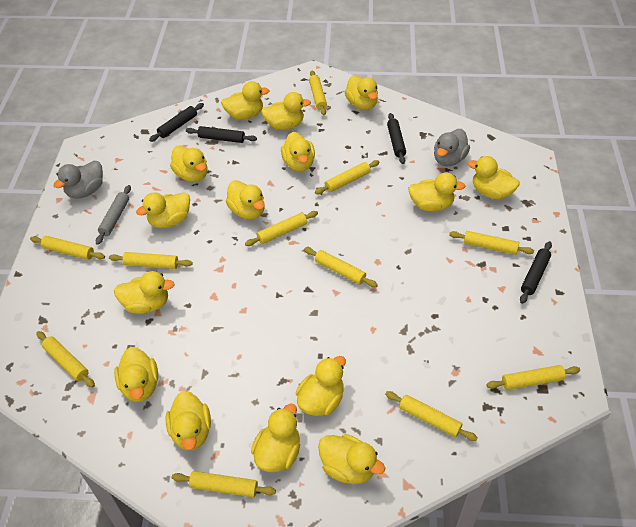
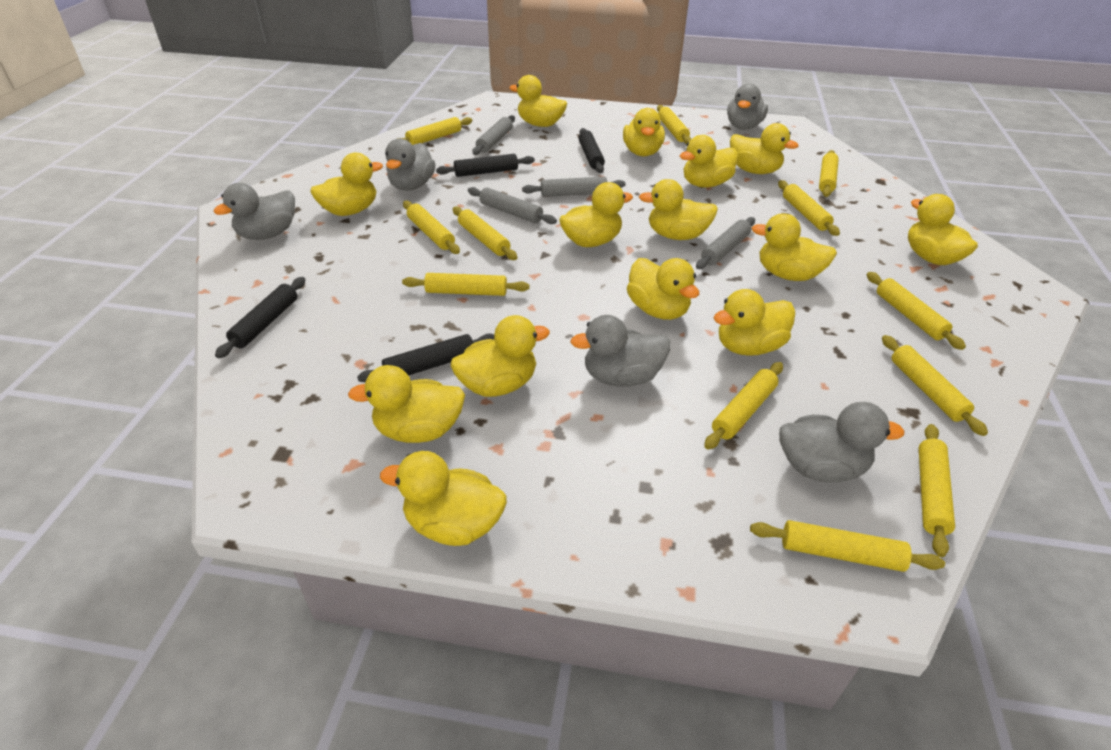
grey duck: [53,161,103,199] [434,129,470,166] = 2 -> [214,183,295,240] [385,139,436,191] [570,315,671,387] [727,83,768,130] [779,402,904,482] = 5
grey rolling pin: [96,185,131,245] = 1 -> [468,187,557,224] [472,115,515,155] [522,176,625,197] [696,217,755,269] = 4
yellow duck: [114,271,175,314] [114,347,158,402] [136,192,190,228] [166,391,211,450] [170,145,207,182] [221,81,270,120] [226,180,265,219] [251,404,300,472] [261,92,311,130] [281,132,315,172] [296,356,346,416] [318,434,385,484] [345,75,378,110] [408,172,465,211] [468,156,520,199] = 15 -> [311,152,383,216] [348,365,465,443] [380,451,507,546] [451,315,550,397] [509,75,567,127] [559,182,633,247] [623,108,665,156] [627,258,699,320] [639,179,718,240] [680,135,738,188] [713,289,795,356] [730,123,799,174] [752,213,837,281] [908,194,978,265] = 14
yellow rolling pin: [30,236,105,260] [36,331,95,388] [109,252,193,269] [172,471,276,497] [245,211,318,246] [304,247,378,288] [309,70,327,115] [315,160,380,194] [385,391,478,441] [449,231,534,255] [486,365,580,390] = 11 -> [397,117,472,145] [402,273,530,296] [403,201,460,254] [453,206,517,260] [657,105,691,144] [704,362,783,449] [750,520,945,572] [778,180,840,236] [819,150,839,197] [867,272,966,350] [882,335,988,436] [919,424,955,557] = 12

